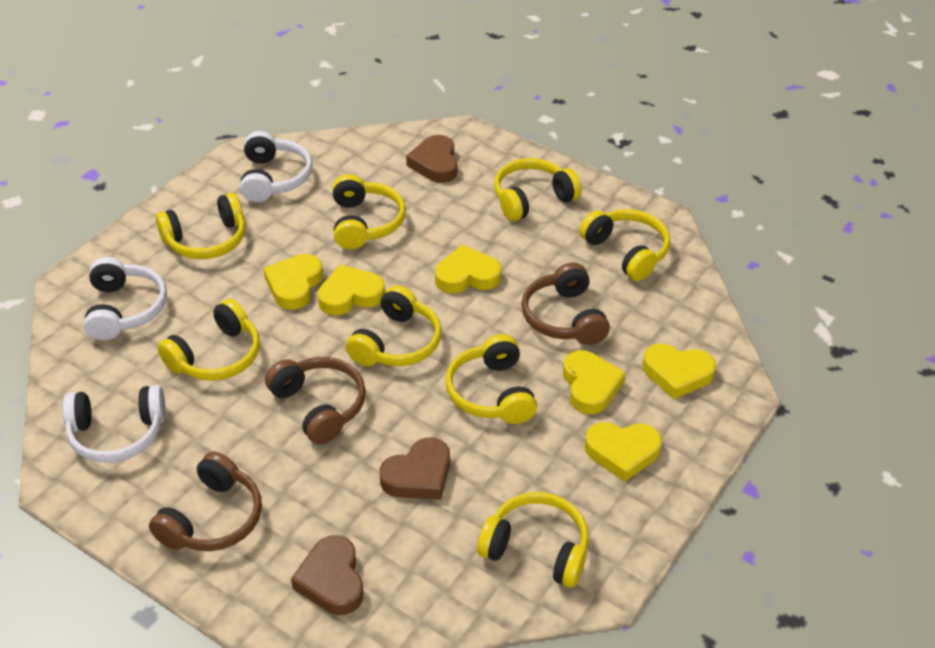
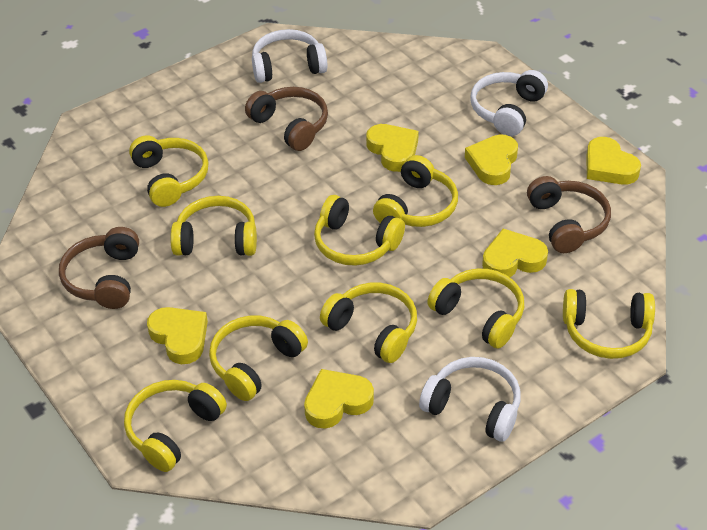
brown heart: [291,535,363,615] [380,438,450,500] [406,135,458,183] = 3 -> none = 0
yellow headphones: [156,193,245,259] [158,299,260,381] [332,174,406,249] [346,285,442,367] [445,334,537,424] [477,492,589,588] [494,158,582,221] [579,209,670,281] = 8 -> [124,380,227,472] [129,135,209,207] [170,196,257,256] [209,316,308,401] [314,195,405,266] [320,283,417,363] [373,155,458,227] [427,269,524,349] [563,289,655,359] = 9

